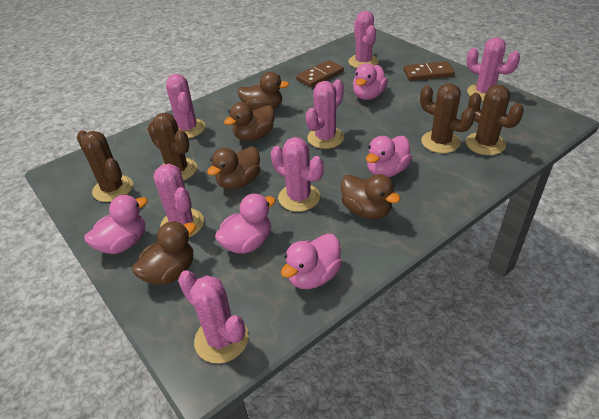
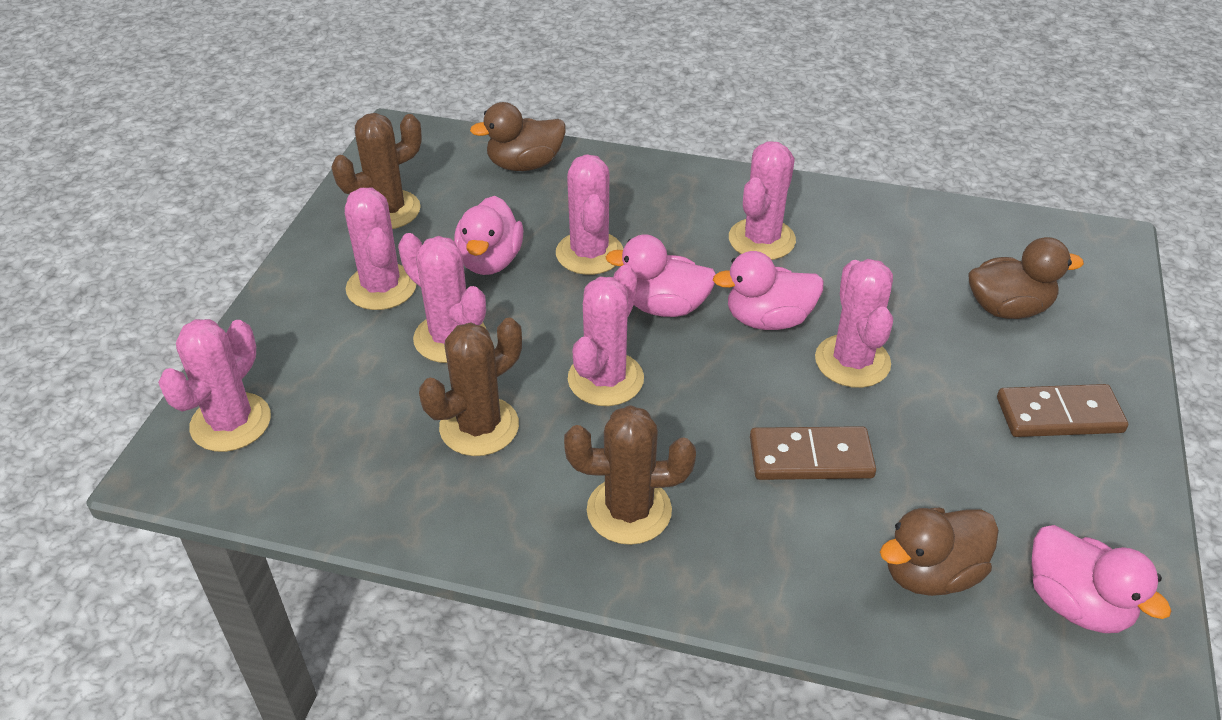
brown cactus: [77,130,133,202] [148,113,197,181] [420,83,475,153] [466,85,524,155] = 4 -> [331,113,422,229] [419,318,522,456] [564,405,696,545] = 3
brown duck: [132,221,196,285] [207,147,260,189] [224,102,274,141] [237,72,289,110] [341,174,400,219] = 5 -> [470,102,566,171] [880,508,999,596] [968,237,1084,319] = 3
pink duck: [84,195,148,254] [215,194,276,254] [281,233,342,289] [353,63,388,100] [366,136,412,177] = 5 -> [454,196,524,275] [605,234,716,317] [713,251,824,330] [1032,525,1171,633] = 4

